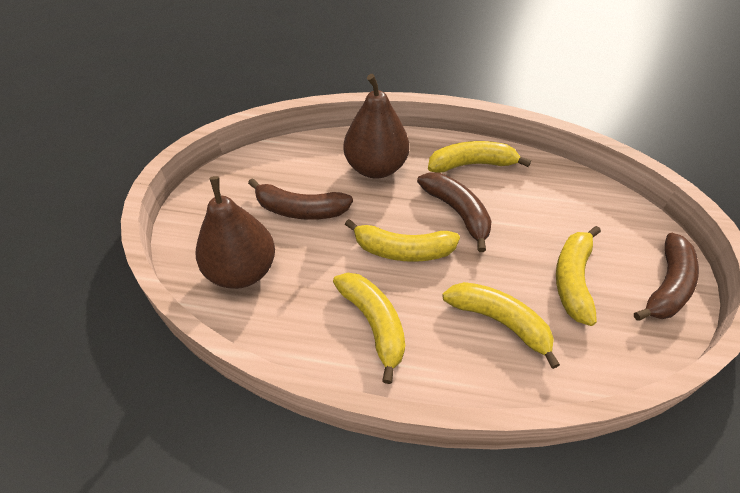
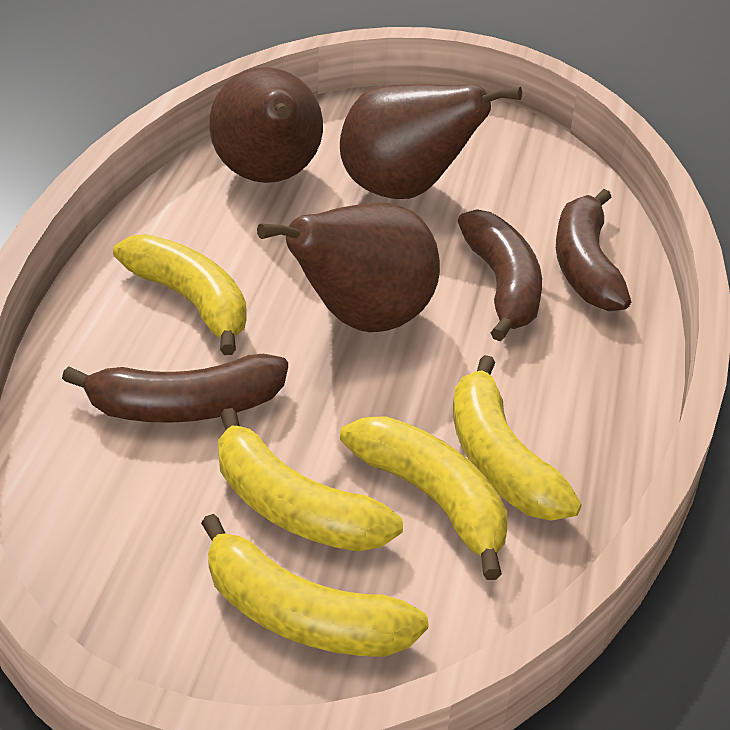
brown pear: [196,176,275,289] [344,74,409,179] = 2 -> [209,67,323,183] [257,202,440,332] [340,84,522,199] = 3

